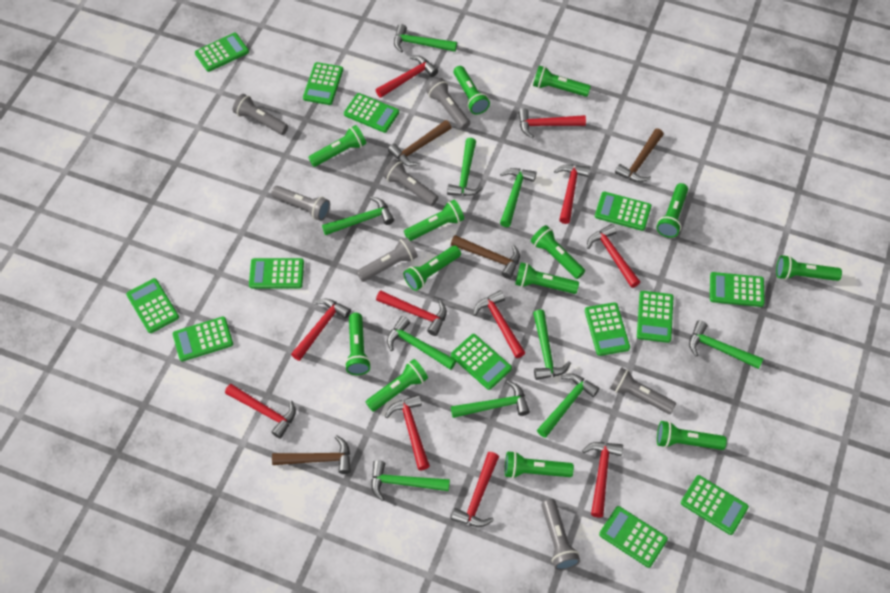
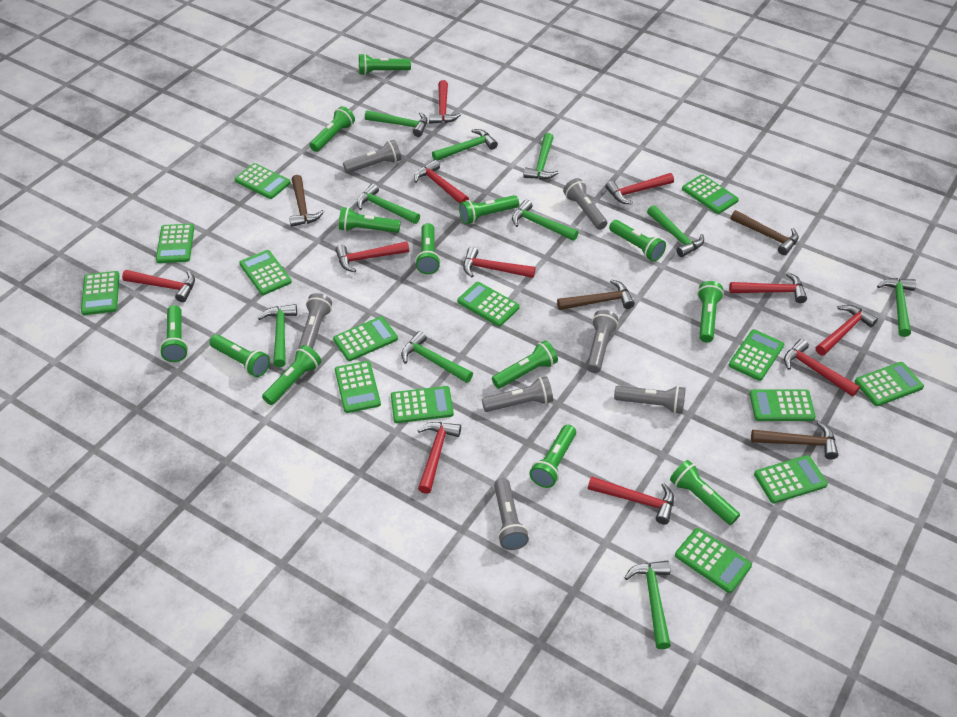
green calculator: [126,278,179,333] [173,317,233,361] [195,33,249,72] [249,258,304,288] [303,62,343,105] [344,93,399,133] [451,334,512,390] [585,302,630,356] [595,191,652,231] [599,506,668,568] [637,291,674,343] [681,475,749,535] [710,272,765,307] = 13 -> [81,271,120,315] [156,224,194,263] [235,163,291,199] [239,250,292,295] [333,316,398,361] [335,361,381,413] [391,386,454,423] [457,282,520,327] [675,528,752,593] [682,174,739,214] [729,329,784,381] [750,390,816,421] [754,455,828,503] [855,362,924,406] = 14

